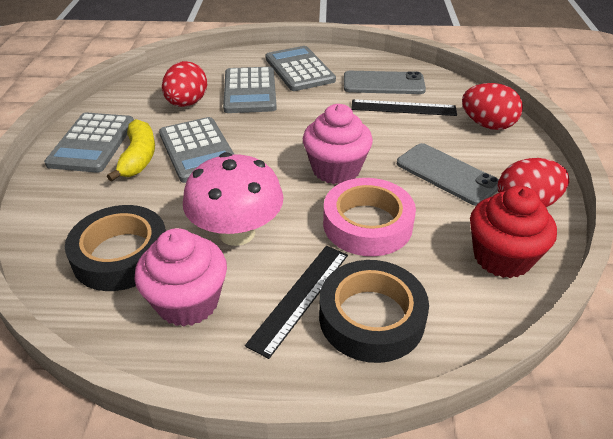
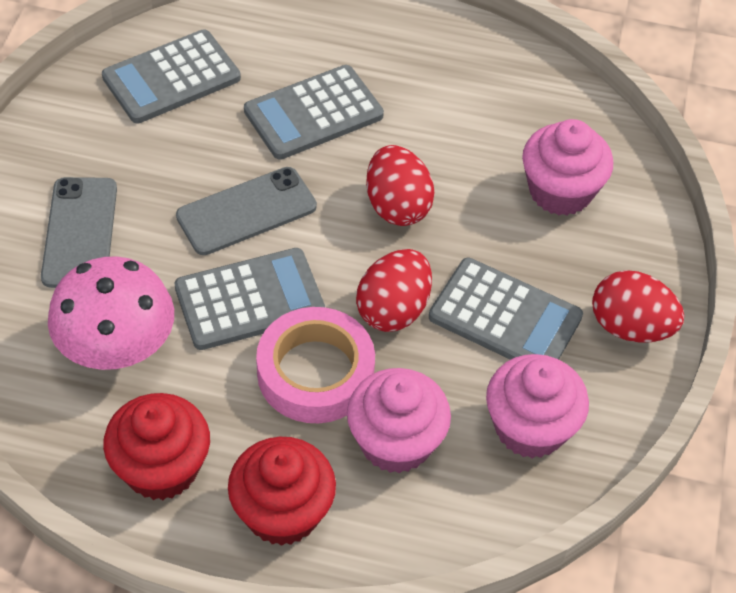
black ruler: [245,246,348,359] [351,99,457,116] = 2 -> none = 0
black tape: [65,205,166,291] [319,260,429,363] = 2 -> none = 0
pink cupcake: [134,228,227,327] [303,104,373,184] = 2 -> [347,368,451,473] [486,354,589,458] [522,119,613,216] = 3
red cupcake: [470,186,557,278] = 1 -> [103,393,210,500] [228,437,336,546] = 2
yellow banana: [107,119,155,182] = 1 -> none = 0

